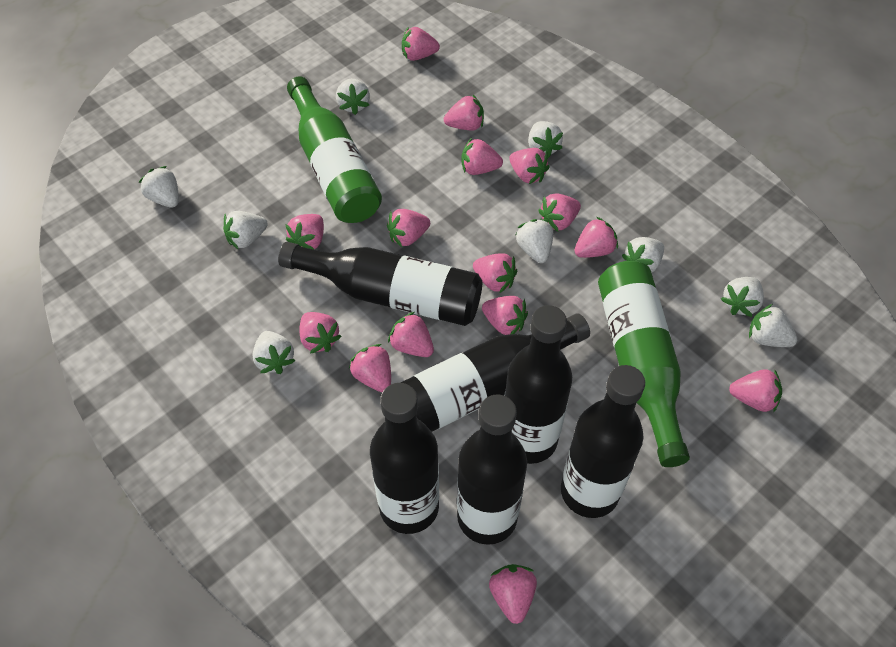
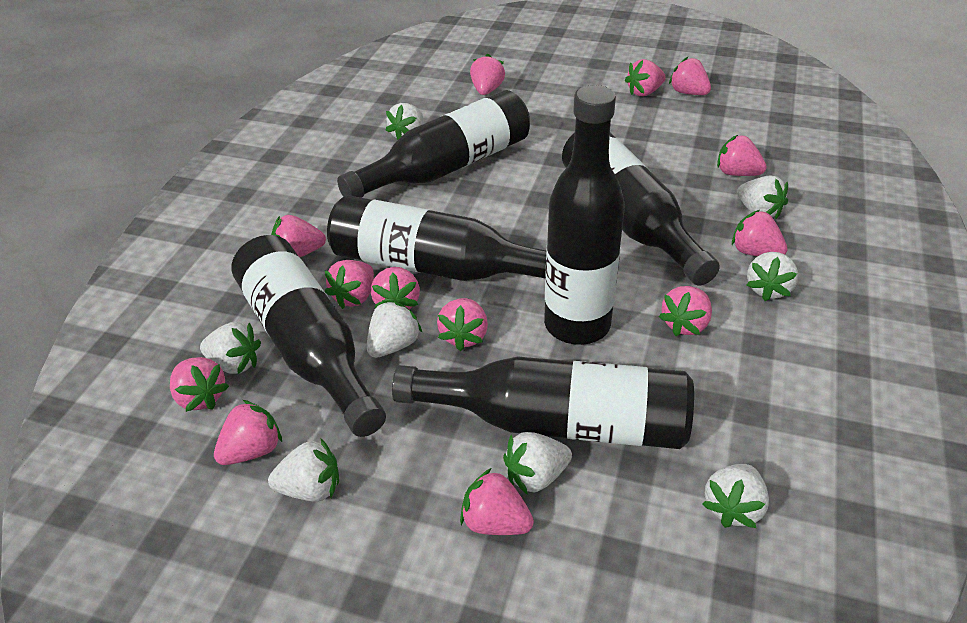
green bottle: [287,76,382,223] [598,261,690,467] = 2 -> none = 0
pink strawberry: [285,214,324,250] [299,312,342,354] [349,344,391,392] [387,209,430,247] [388,312,434,357] [402,27,440,61] [444,95,484,131] [461,138,503,175] [473,253,517,293] [482,296,528,335] [489,564,537,624] [509,148,550,184] [538,194,581,231] [574,217,618,258] [729,369,782,413] = 15 -> [170,357,229,412] [214,400,282,465] [271,215,326,258] [325,260,374,309] [371,267,420,309] [437,298,488,351] [460,468,534,535] [470,54,505,95] [625,59,666,96] [659,286,712,336] [669,57,711,95] [717,135,767,176] [732,210,788,256] = 13
white strawberry: [139,166,179,208] [223,211,268,250] [253,331,295,374] [336,79,370,115] [516,219,553,263] [528,121,563,158] [622,237,664,273] [721,277,764,317] [749,304,797,347] = 9 -> [200,322,261,374] [268,438,339,502] [367,300,422,358] [386,103,424,140] [503,432,572,495] [702,464,769,528] [737,175,788,219] [746,252,798,301] = 8

